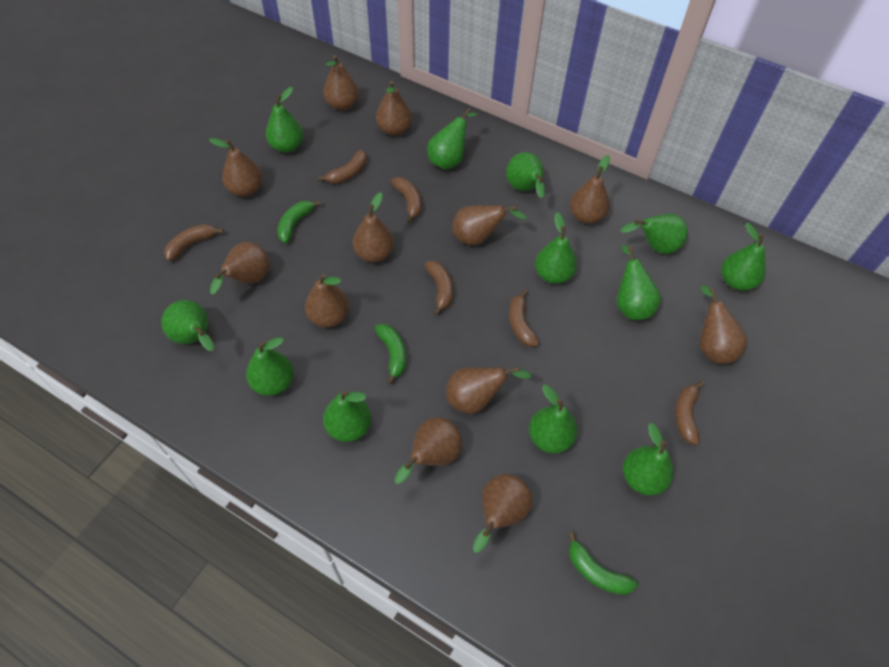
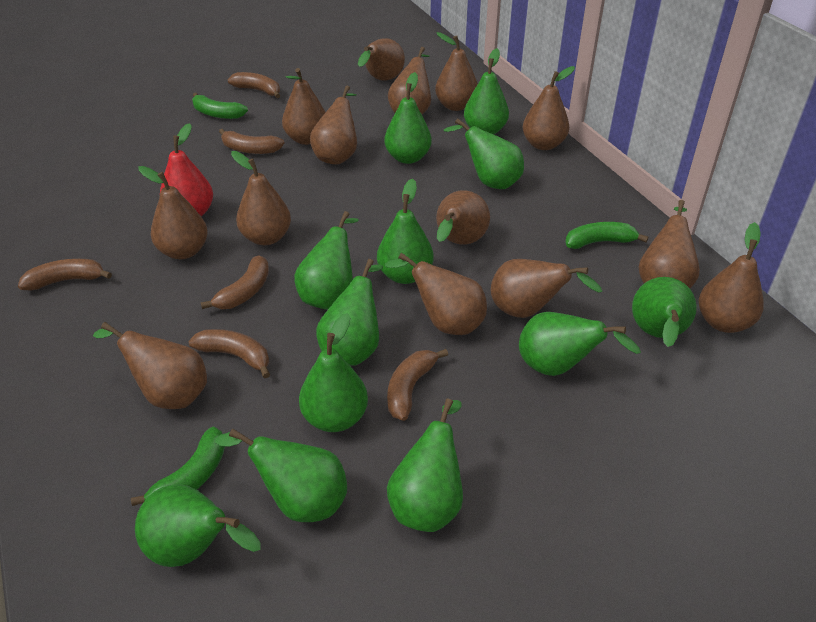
brown pear: [209,138,262,197] [210,242,269,295] [305,274,349,327] [323,55,359,110] [353,192,394,262] [376,81,412,136] [395,417,462,484] [446,366,532,414] [452,205,527,245] [473,474,532,553] [570,155,610,224] [700,285,747,364] = 12 -> [93,322,207,409] [139,166,208,259] [231,151,291,245] [282,68,325,145] [310,86,357,164] [358,38,405,81] [385,253,487,335] [388,47,431,114] [435,32,478,111] [436,190,490,245] [491,259,602,318] [523,66,575,150] [639,200,700,288] [699,222,764,333] = 14
red pear: none = 0 -> [160,123,213,216] = 1

